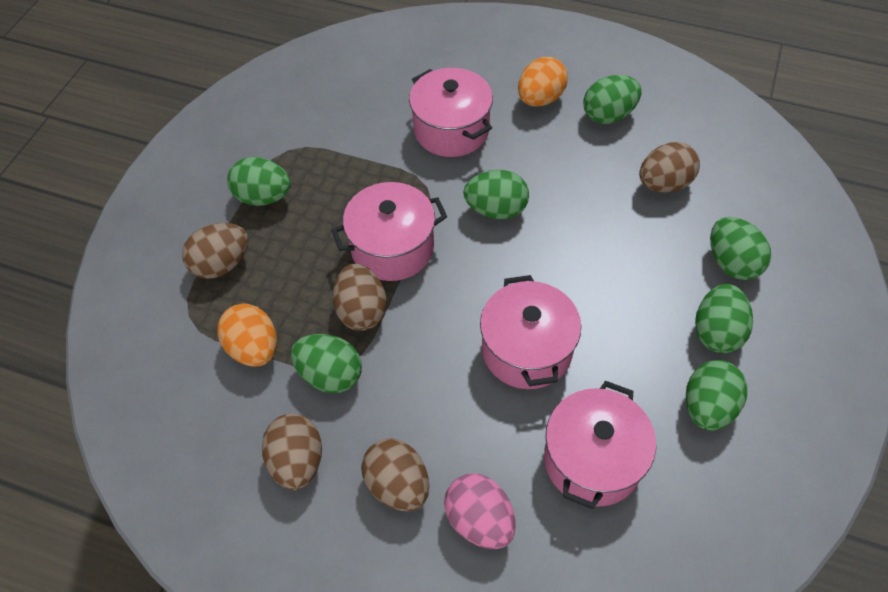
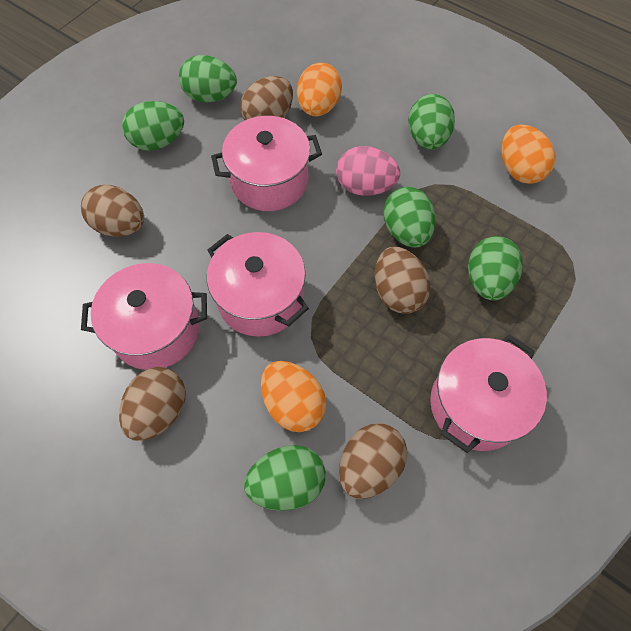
green egg: [227,157,291,206] [291,334,362,393] [463,170,529,219] [583,75,641,124] [686,360,747,431] [695,284,753,353] [710,217,771,280] = 7 -> [122,101,184,151] [179,55,237,102] [244,445,326,511] [383,187,436,248] [408,94,455,150] [468,236,523,300] = 6
orange egg: [217,304,277,366] [518,57,568,107] = 2 -> [261,361,326,432] [297,63,342,116] [501,125,555,184] = 3

